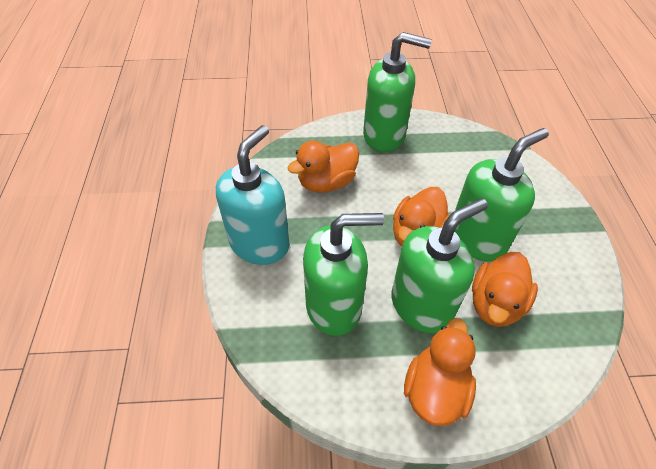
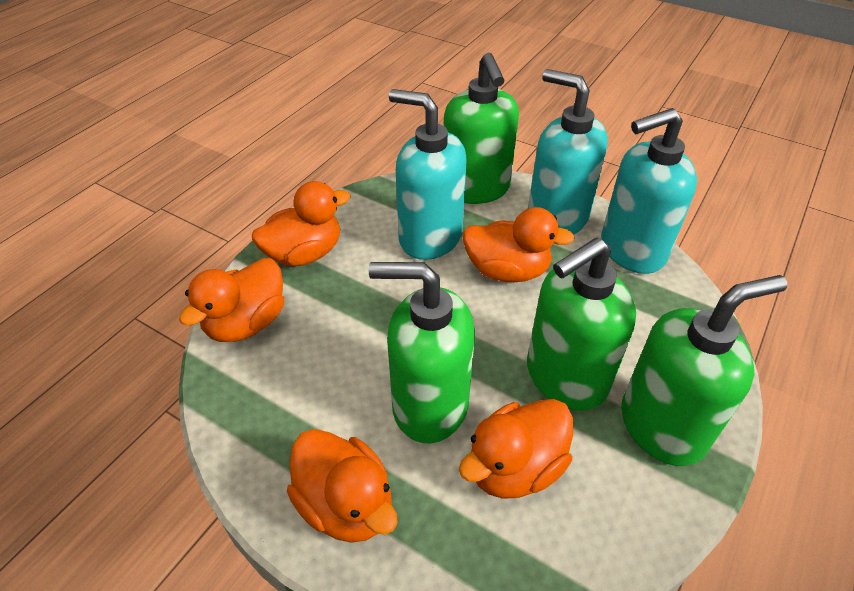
orange duck: [287,141,359,193] [393,187,451,246] [404,318,476,426] [472,252,538,327] = 4 -> [179,258,284,342] [252,181,351,267] [287,429,398,543] [459,399,573,499] [462,207,575,282] = 5
turquoise soap dispenser: [216,125,289,265] = 1 -> [389,89,466,260] [528,69,608,235] [601,108,697,274] = 3

